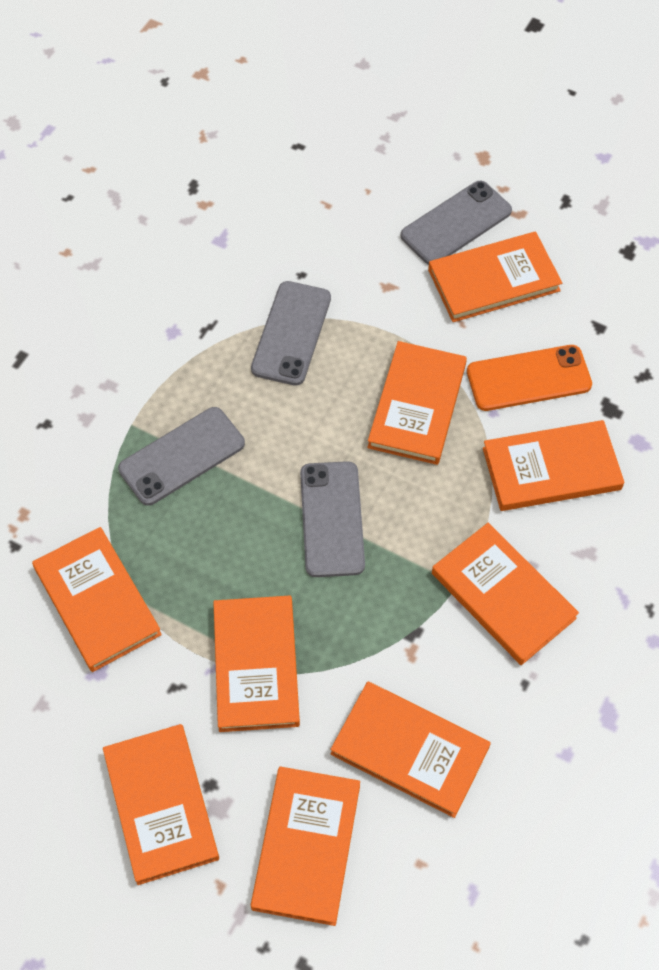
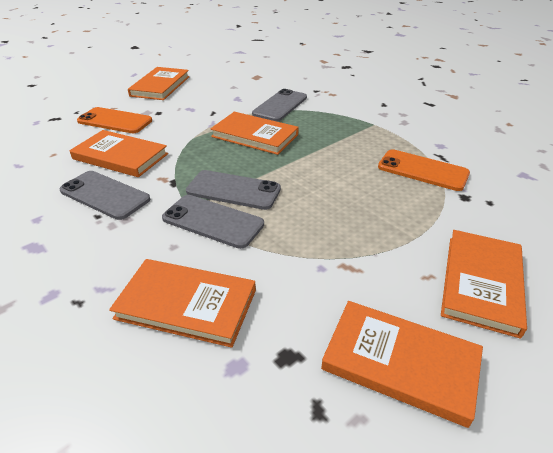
orange book: [32,527,162,672] [103,724,219,885] [213,596,300,732] [251,767,360,926] [330,682,491,818] [367,341,467,465] [428,232,562,322] [432,523,579,665] [483,420,624,511] = 9 -> [70,130,168,177] [109,259,256,348] [128,67,190,100] [211,112,299,155] [321,301,483,428] [441,230,527,339] = 6
orange phone: [467,345,592,411] = 1 -> [77,107,152,133] [378,149,470,191] = 2

